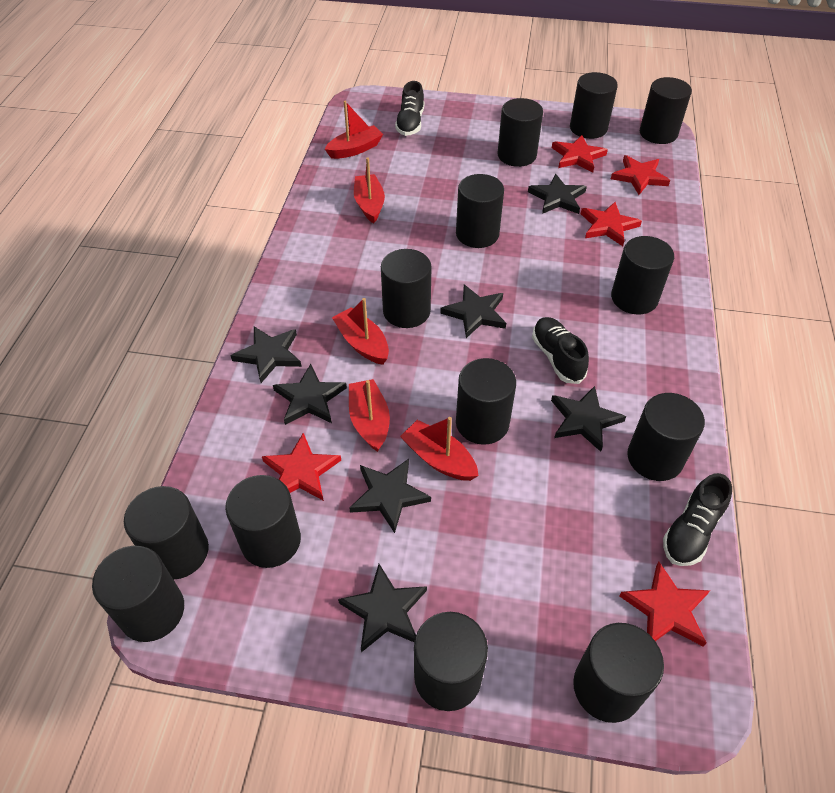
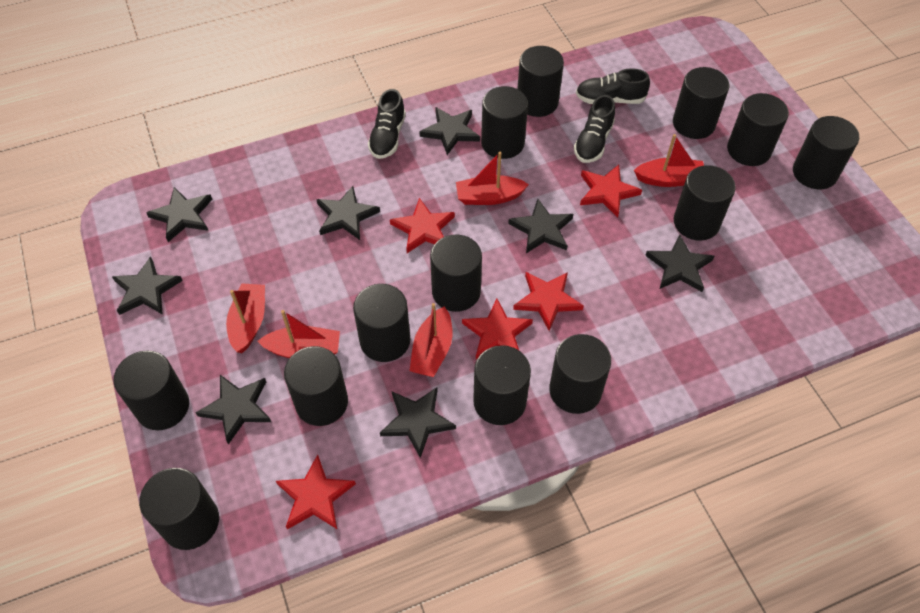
black star: [230,326,302,383] [273,364,347,425] [338,564,427,652] [349,459,431,533] [440,285,506,338] [528,174,587,214] [551,386,626,452] = 7 -> [112,256,183,315] [146,187,212,242] [195,375,271,444] [316,186,380,240] [380,387,456,458] [419,107,480,155] [508,199,573,253] [645,234,714,292] = 8

